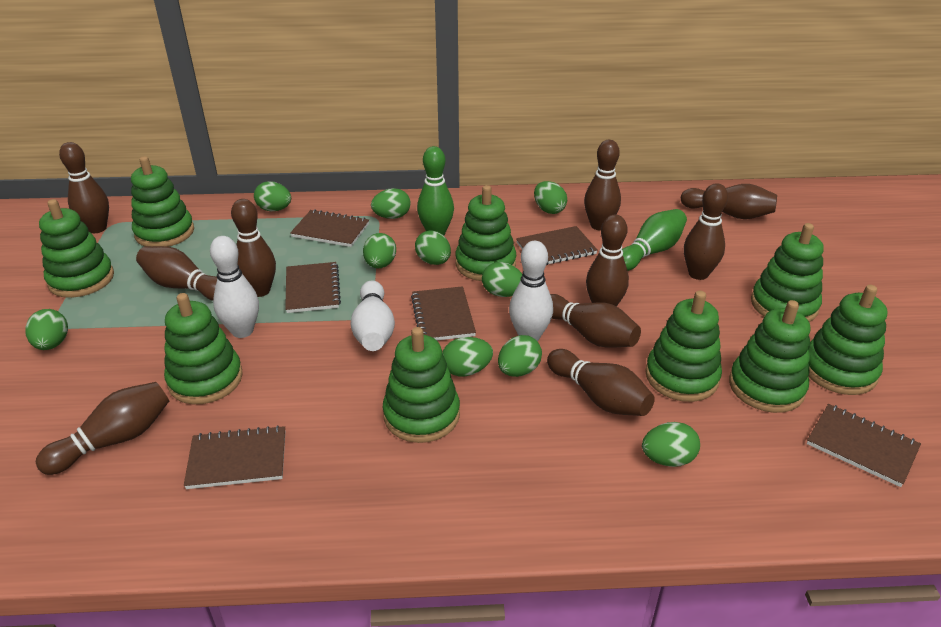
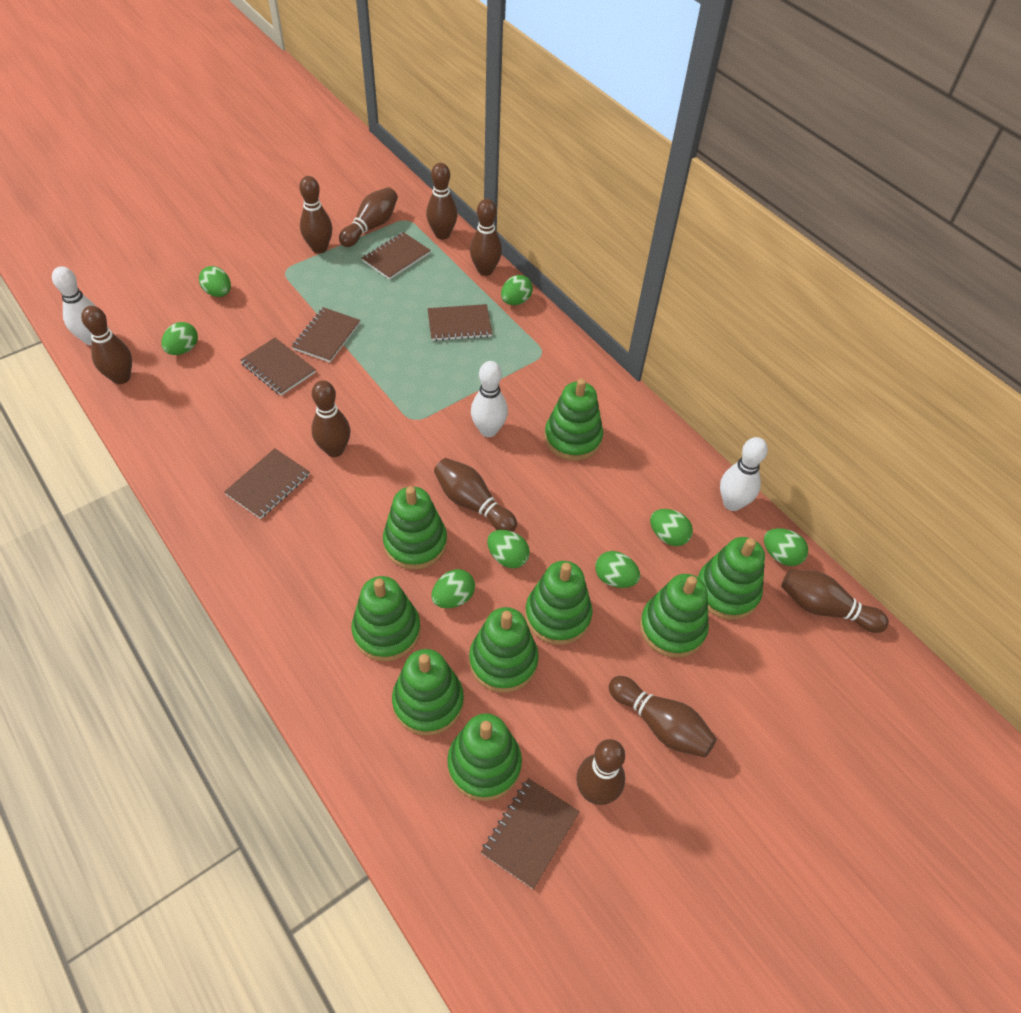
green bowling pin: [417,146,454,235] [622,209,687,271] = 2 -> none = 0
green egg: [25,309,68,350] [254,181,291,211] [363,233,396,268] [371,188,411,219] [415,230,451,265] [442,337,493,376] [482,262,523,297] [498,335,542,377] [534,181,567,214] [642,422,700,467] = 10 -> [161,322,198,355] [199,266,231,297] [431,569,475,608] [487,530,530,568] [501,275,533,305] [595,551,640,588] [650,509,693,546] [764,528,808,566] = 8

